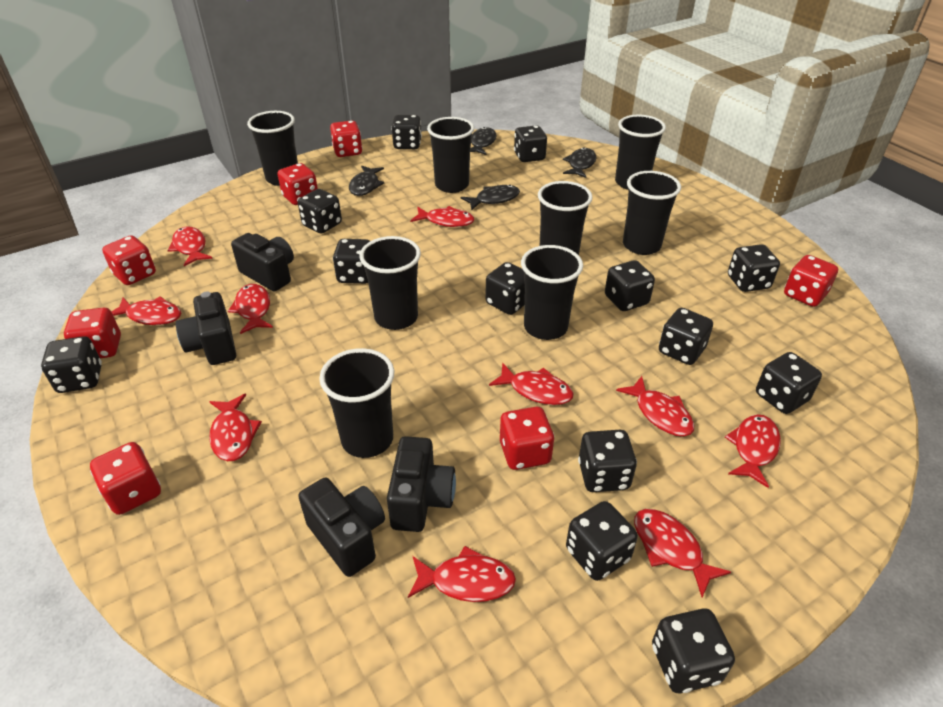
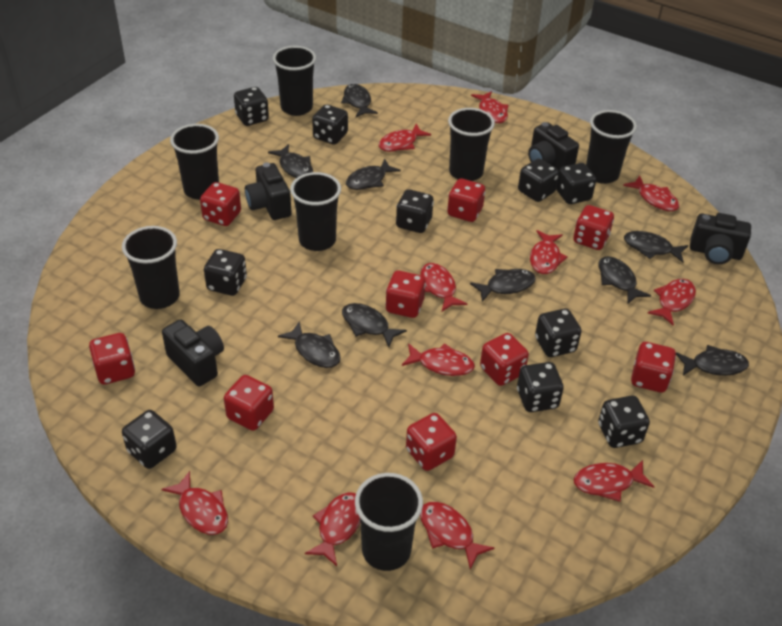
black cup: [247,111,298,186] [319,348,395,458] [360,236,421,330] [427,117,474,193] [521,245,583,340] [538,181,593,255] [615,115,666,190] [623,171,681,255] = 8 -> [122,226,180,309] [170,124,219,200] [273,46,316,116] [290,172,341,251] [355,473,423,571] [448,108,495,181] [586,110,637,184] = 7
black dice: [41,336,102,393] [298,189,342,234] [333,239,370,284] [391,115,422,149] [485,262,525,315] [514,125,547,162] [566,501,638,581] [578,430,637,492] [605,260,655,311] [652,608,735,693] [659,308,713,365] [728,244,780,292] [756,352,822,414] = 13 -> [122,410,177,469] [204,249,247,296] [234,87,269,126] [312,104,348,145] [396,189,434,233] [517,362,564,412] [518,159,559,202] [535,309,581,357] [556,163,596,204] [598,396,650,448] = 10
black fish: [349,166,384,196] [461,185,520,210] [470,127,497,155] [563,148,596,178] = 4 -> [268,144,313,178] [278,322,341,368] [341,84,378,117] [342,303,407,347] [346,159,401,190] [470,269,536,302] [598,256,651,304] [624,231,688,262] [676,345,749,376] = 9
red dice: [64,308,121,358] [90,442,161,515] [102,236,156,285] [277,163,318,205] [330,121,363,157] [500,407,554,470] [784,255,838,307] = 7 -> [89,333,135,385] [200,182,241,226] [224,375,274,431] [385,271,426,318] [406,413,457,471] [447,178,485,222] [480,333,529,386] [573,205,614,250] [631,342,676,393] = 9
red fish: [111,296,181,325] [167,226,213,266] [209,393,262,461] [228,284,273,334] [408,546,516,602] [410,206,474,227] [489,363,573,405] [616,376,694,437] [634,509,731,597] [725,414,781,488] = 10 -> [162,471,228,535] [305,492,361,566] [379,124,431,152] [402,343,475,376] [420,263,467,312] [420,502,494,569] [471,91,508,123] [530,230,568,274] [574,460,654,502] [623,176,679,211] [648,279,696,325] = 11

